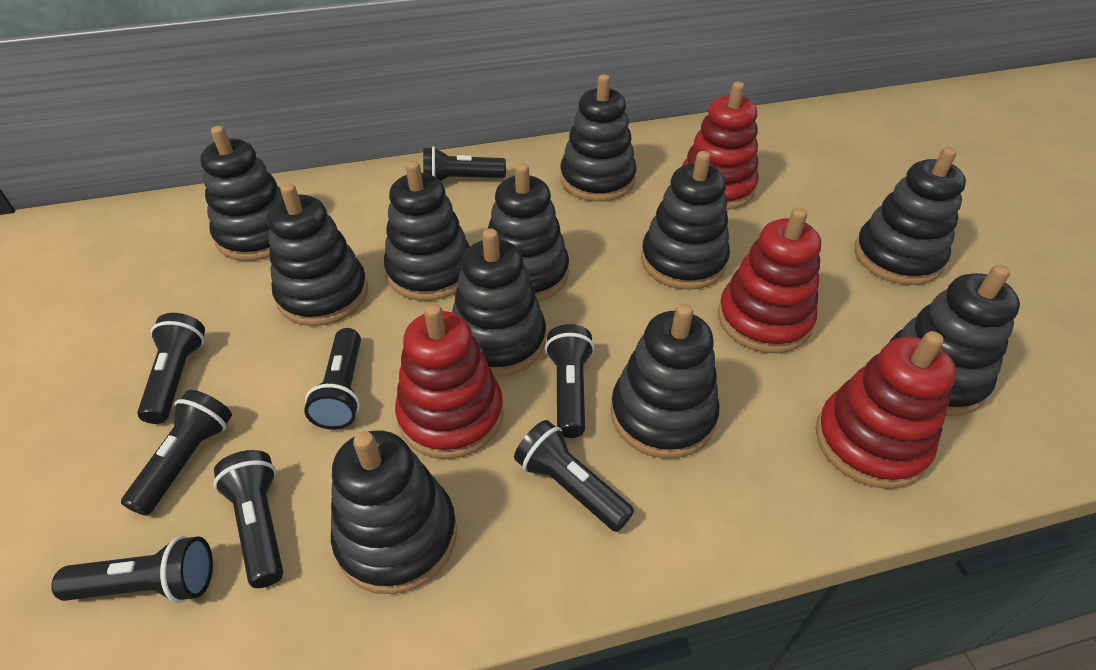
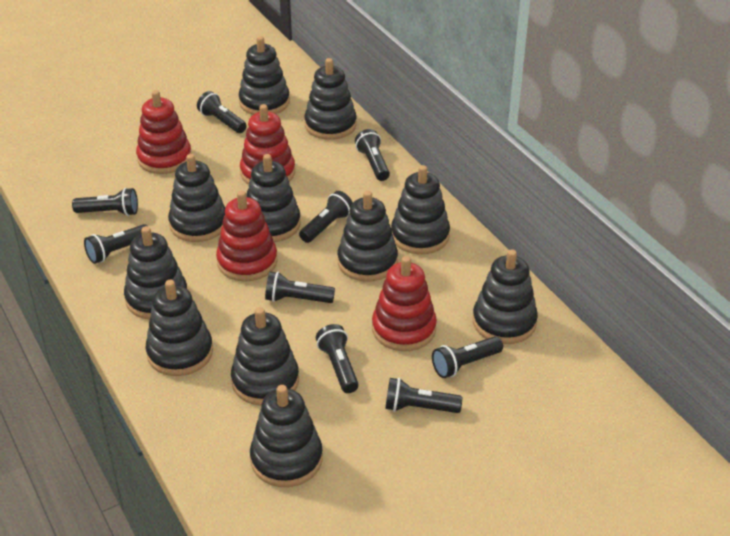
black flashlight: [51,536,213,603] [121,390,232,516] [137,313,205,424] [214,450,283,588] [304,328,361,430] [423,146,506,181] [514,420,634,532] [545,324,594,438] = 8 -> [72,188,138,216] [84,224,147,264] [197,91,247,133] [265,271,335,303] [299,191,353,243] [316,324,359,393] [355,129,390,181] [385,378,462,413] [432,336,503,378] = 9

